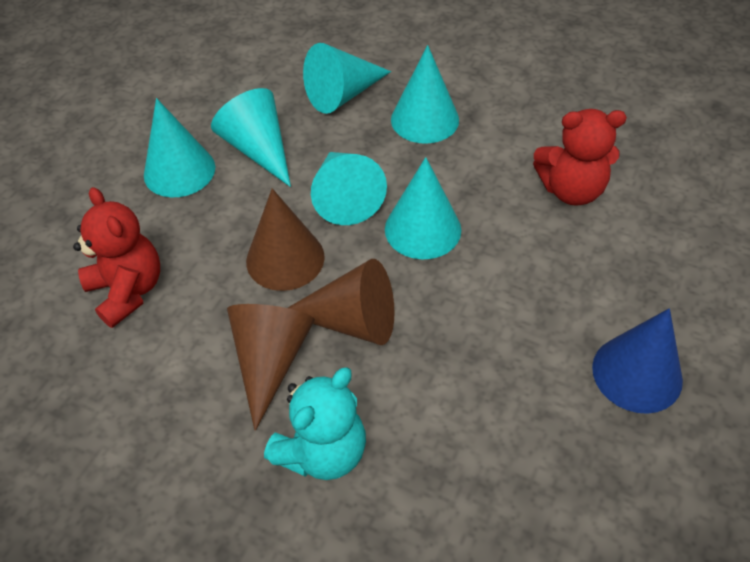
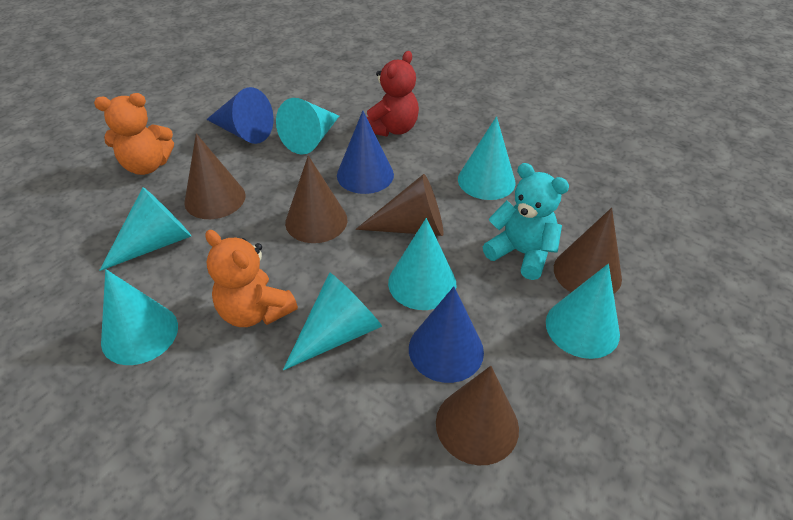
blue cone: [592,308,683,414] = 1 -> [206,87,274,144] [337,111,394,194] [409,287,484,383] = 3
brown cone: [227,304,315,431] [246,188,325,291] [288,259,394,345] = 3 -> [184,133,245,219] [285,156,347,243] [356,174,444,236] [436,366,519,465] [554,208,622,294] = 5
orange teddy bear: none = 0 -> [94,93,174,175] [205,230,298,327] = 2
red teddy bear: [73,187,160,328] [533,109,627,206] = 2 -> [367,51,419,137] = 1
turquoise cone: [144,98,216,197] [211,88,291,187] [303,43,391,114] [311,152,387,225] [385,157,461,259] [391,45,459,144] = 6 -> [99,187,191,271] [101,269,178,365] [276,98,339,155] [283,273,382,370] [388,218,457,310] [458,116,515,200] [546,264,620,359] = 7

